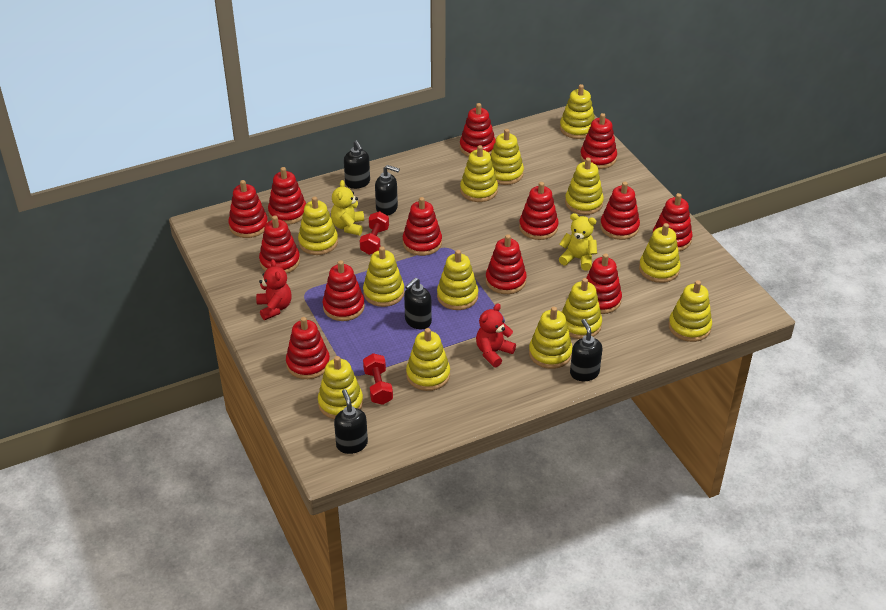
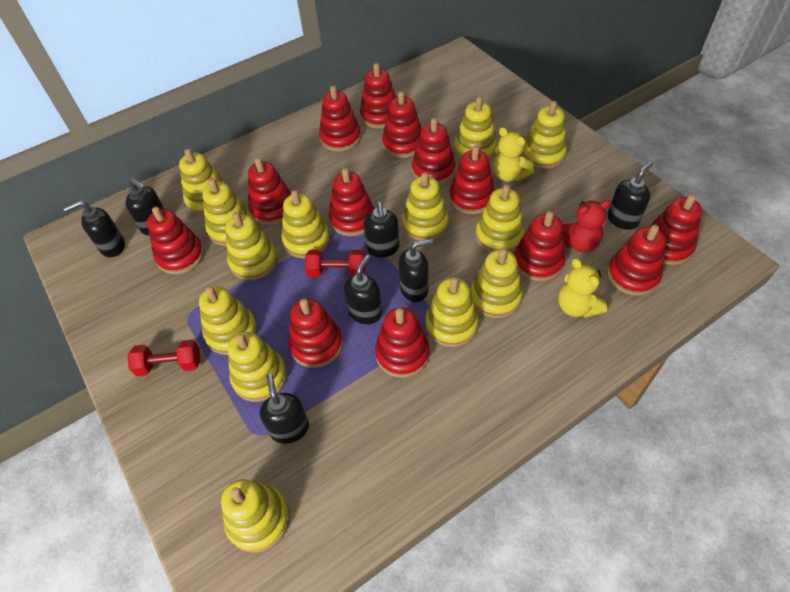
black soap dispenser: [334,389,368,454] [344,140,370,189] [375,165,400,216] [404,278,432,329] [570,319,603,381] = 5 -> [63,200,125,257] [125,178,164,235] [260,374,309,444] [344,255,382,324] [364,202,399,257] [398,239,433,302] [607,161,653,230] = 7
red teddy bear: [256,259,292,320] [476,303,516,367] = 2 -> [562,200,611,252] = 1

